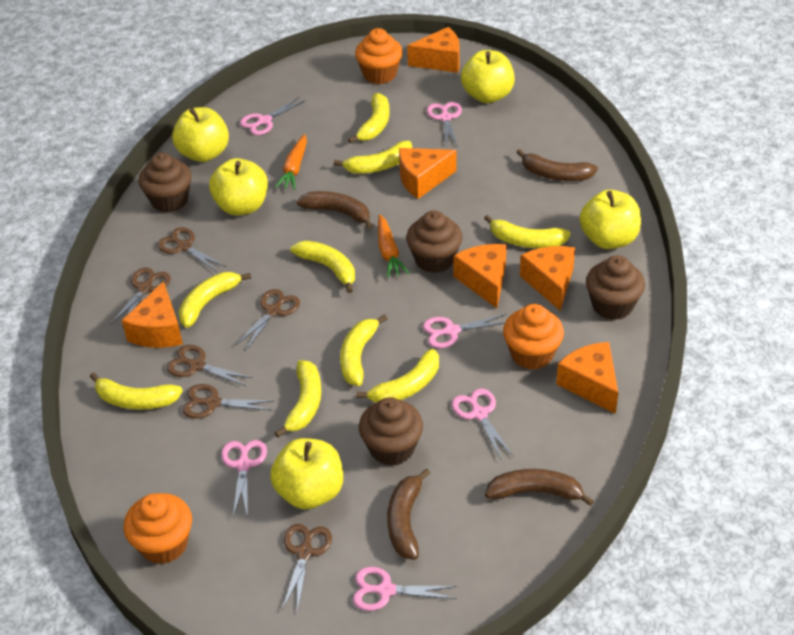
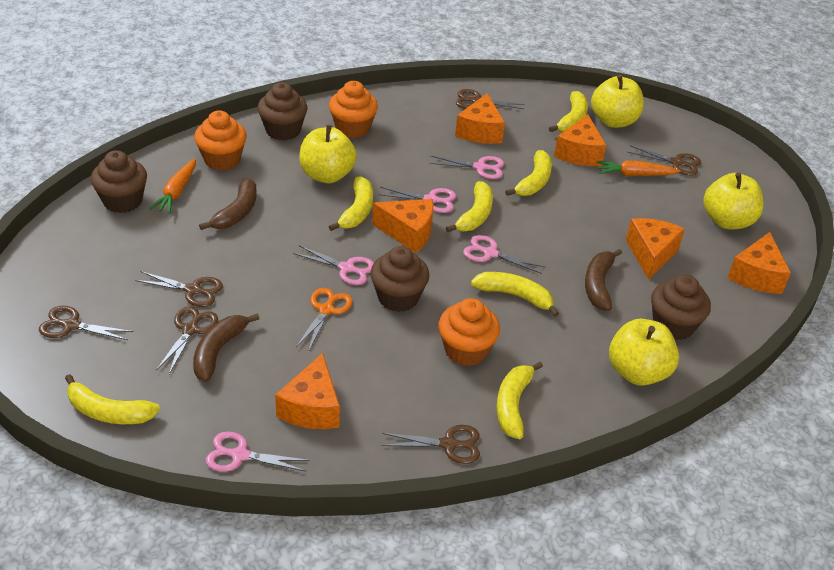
brown banana: [297,191,373,229] [387,468,430,560] [485,469,594,506] [516,149,598,181] = 4 -> [193,313,260,382] [199,178,257,230] [585,248,622,311] = 3
orange scissors: none = 0 -> [296,288,352,352] = 1
pink scissors: [221,440,267,518] [240,97,306,135] [353,567,457,611] [423,314,507,348] [427,102,462,148] [452,389,514,459] = 6 -> [206,431,310,472] [293,245,374,285] [378,187,456,213] [429,156,504,179] [463,235,545,274] = 5
yellow apple: [172,107,229,162] [209,158,268,216] [270,438,343,509] [461,50,515,103] [580,190,641,249] = 5 -> [299,125,357,183] [591,75,644,128] [609,319,679,386] [704,173,764,229] = 4
yellow banana: [90,372,183,410] [179,272,251,328] [275,360,322,437] [291,241,355,293] [334,141,412,174] [340,314,387,386] [348,93,390,143] [356,349,439,403] [484,215,571,248] = 9 -> [65,374,160,424] [329,177,373,231] [446,181,493,232] [471,272,559,317] [496,362,543,439] [505,150,552,196] [549,91,588,132] = 7

